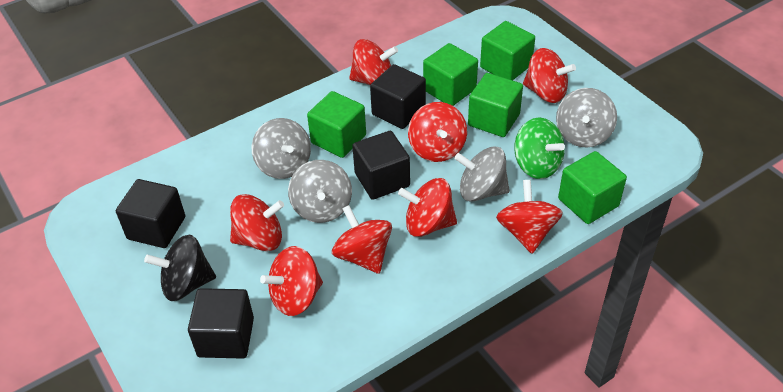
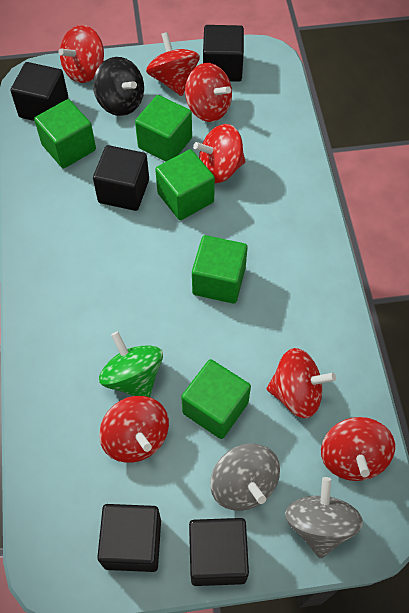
black cube: [116,179,185,248] [188,288,254,359] [352,131,410,200] [370,64,426,129] = 4 -> [10,62,68,121] [93,145,149,211] [97,504,161,572] [189,518,249,586] [203,25,244,82] = 5
grey spinning top: [251,118,311,179] [288,160,352,223] [454,147,510,201] [556,88,617,148] = 4 -> [210,443,280,511] [285,477,363,559] = 2
red spinning top: [230,194,284,251] [260,246,323,316] [332,205,392,274] [349,39,398,85] [398,178,457,237] [408,102,467,162] [496,180,563,254] [523,48,576,103] = 8 -> [58,25,104,83] [99,396,169,463] [146,32,200,96] [185,63,232,122] [193,124,245,183] [267,348,336,418] [321,417,395,481] = 7

